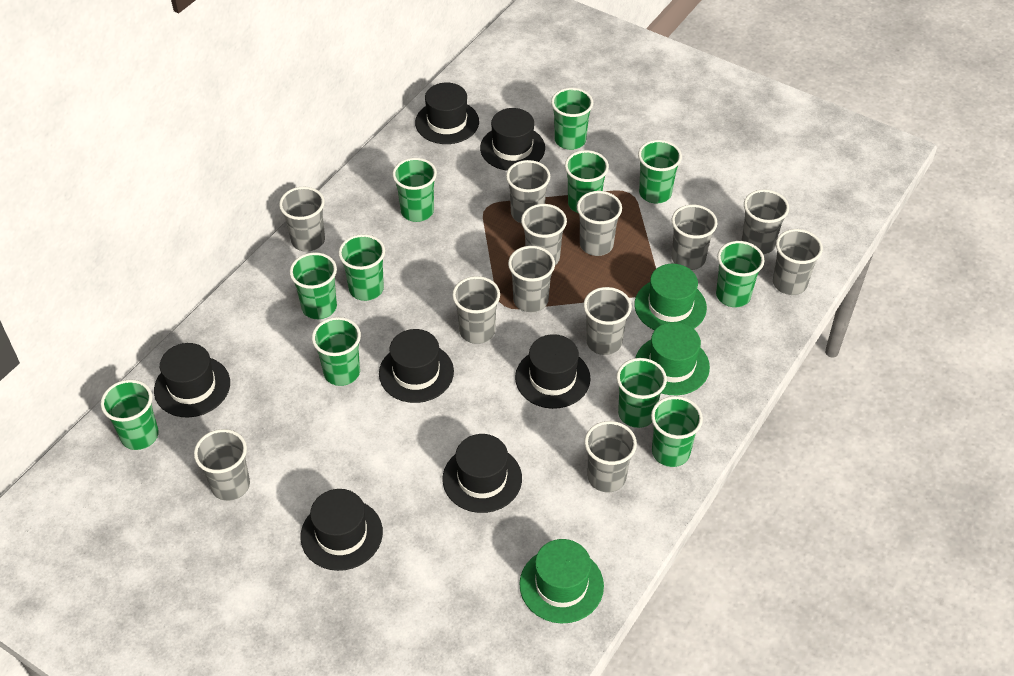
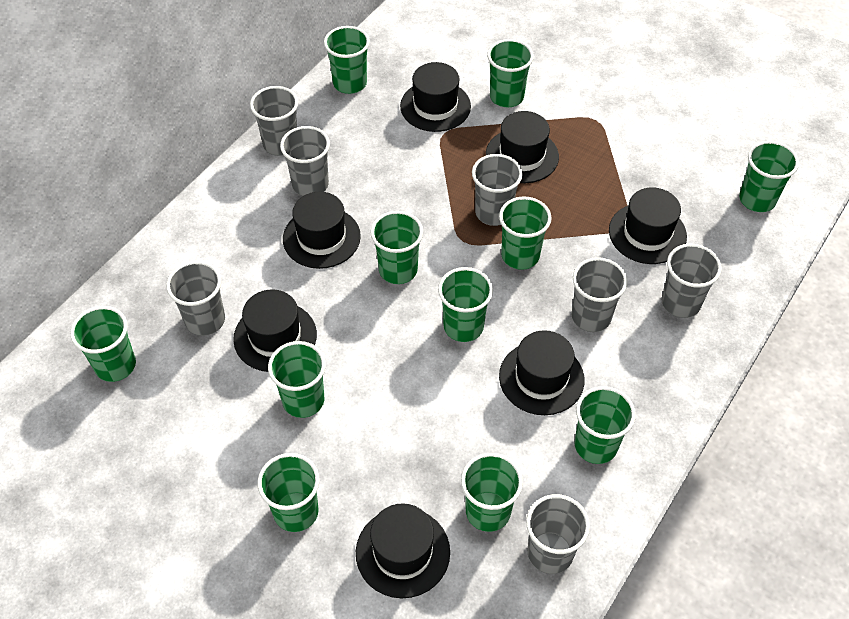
green hat: [519,539,604,623] [635,264,707,330] [636,322,710,395] = 3 -> none = 0
grey cup: [194,429,250,501] [279,187,325,252] [452,276,500,344] [506,160,550,223] [508,246,555,312] [521,204,567,265] [577,191,622,256] [583,287,632,355] [584,421,637,492] [671,205,718,270] [742,189,789,254] [773,229,823,295] = 12 -> [166,261,225,336] [250,86,298,156] [280,126,330,196] [472,154,523,226] [526,494,590,574] [572,257,628,332] [661,244,722,318] = 7

